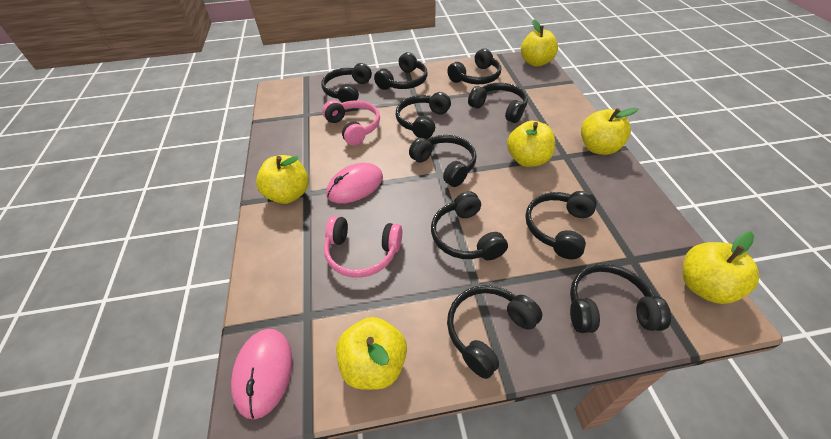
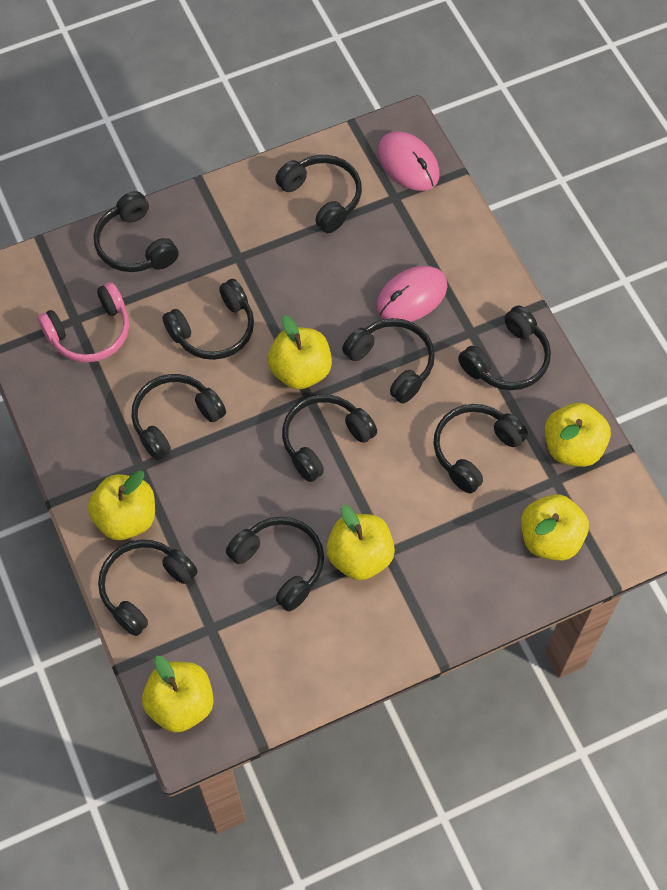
pink headphones: [322,100,380,146] [324,216,402,278] = 2 -> [38,282,129,362] = 1

